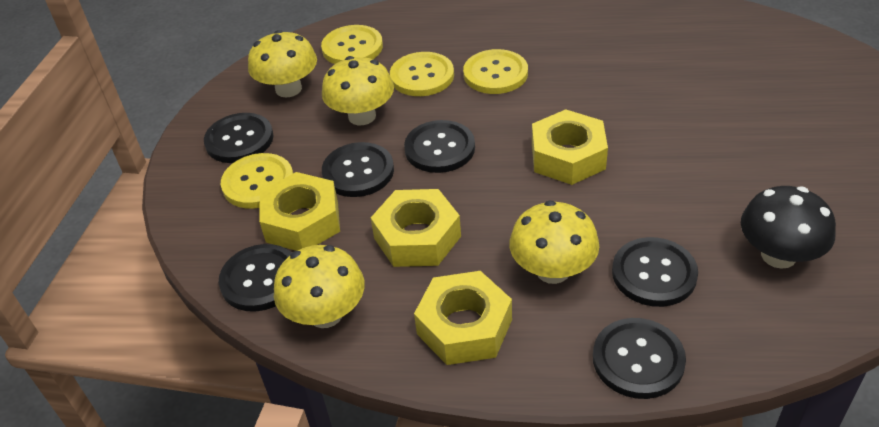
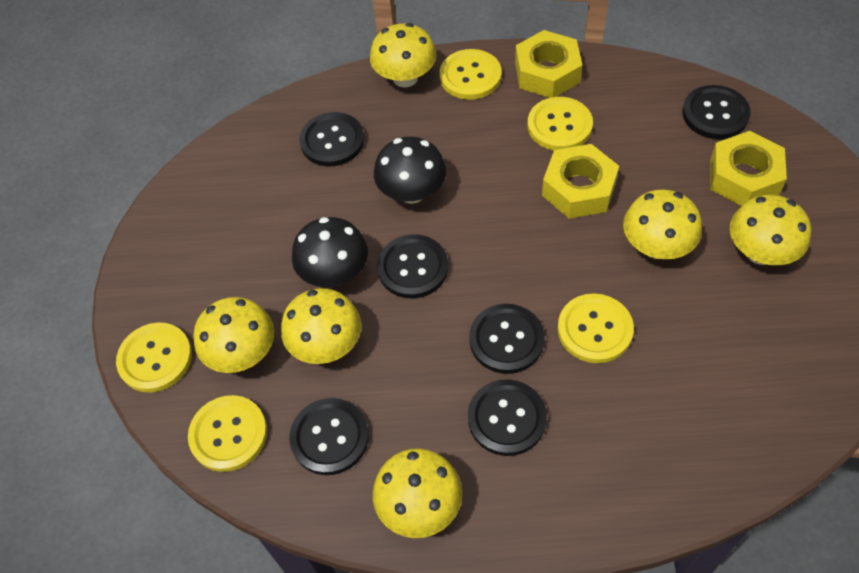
black mushroom: [741,186,836,269] = 1 -> [292,217,368,287] [374,137,446,204] = 2
yellow button: [221,153,293,209] [321,25,383,64] [390,52,454,96] [463,49,528,94] = 4 -> [116,323,192,393] [188,395,267,472] [440,49,502,100] [528,97,593,150] [558,293,634,363] = 5
yellow mushroom: [248,30,317,98] [274,245,365,328] [322,56,394,125] [509,200,599,284] = 4 -> [193,297,274,373] [281,288,361,364] [370,23,436,88] [373,448,462,538] [623,190,702,259] [730,195,811,265] = 6
yellow nut: [259,172,340,251] [371,189,461,267] [414,271,512,365] [532,109,608,185] = 4 -> [515,30,582,98] [542,144,619,219] [710,131,787,206] = 3

